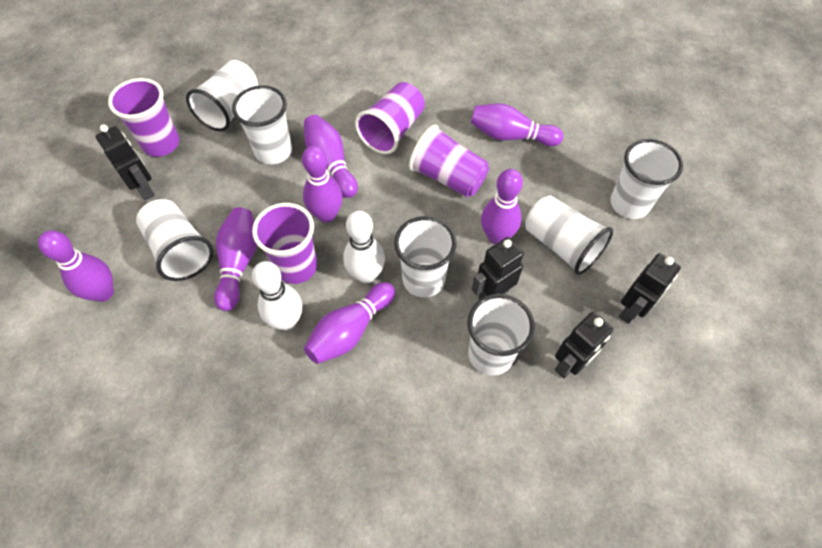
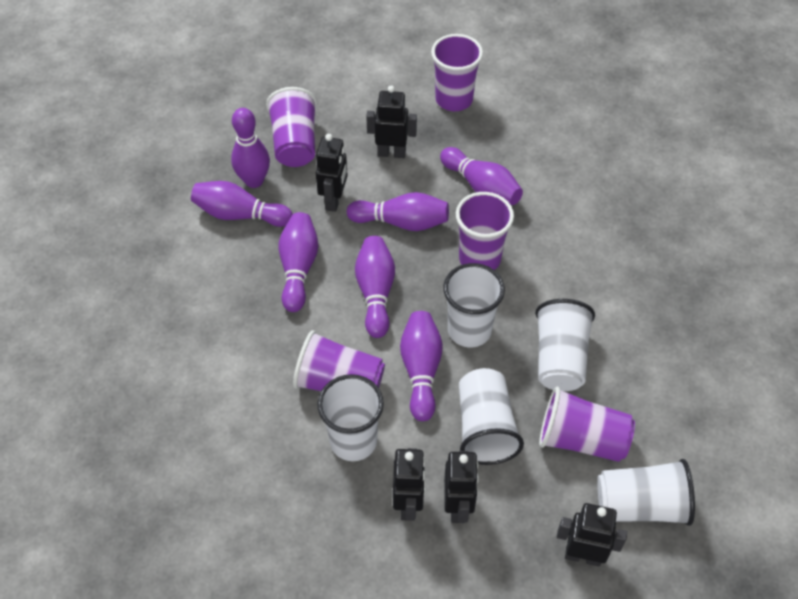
black robot: [95,124,155,201] [472,237,524,300] [555,312,613,378] [619,253,681,324] = 4 -> [316,134,348,212] [366,85,417,158] [393,448,425,521] [444,451,479,523] [557,503,627,567] = 5
purple cup: [108,78,180,157] [252,203,317,284] [355,82,425,154] [409,125,489,197] = 4 -> [266,87,317,167] [293,330,385,391] [431,34,483,111] [456,192,514,270] [539,387,635,462] = 5
white bowling pin: [252,261,302,330] [343,211,385,283] = 2 -> none = 0
white cup: [136,199,213,281] [186,60,258,131] [232,85,292,164] [394,216,457,298] [467,294,535,376] [525,196,613,275] [610,139,683,219] = 7 -> [317,374,384,461] [443,263,505,347] [459,368,524,465] [535,299,595,391] [597,459,695,526] = 5

